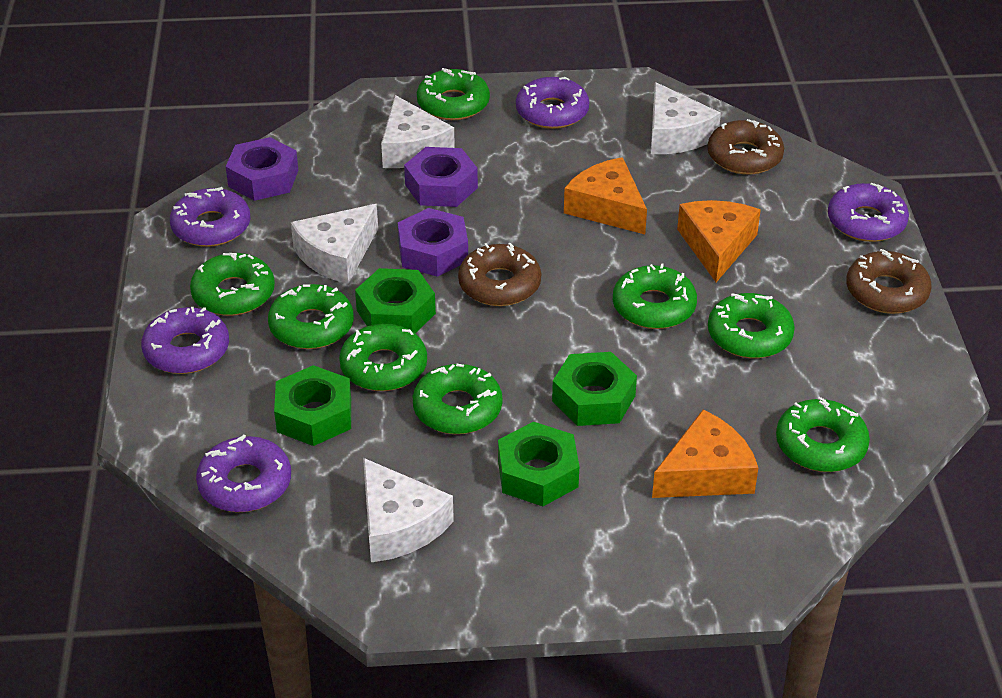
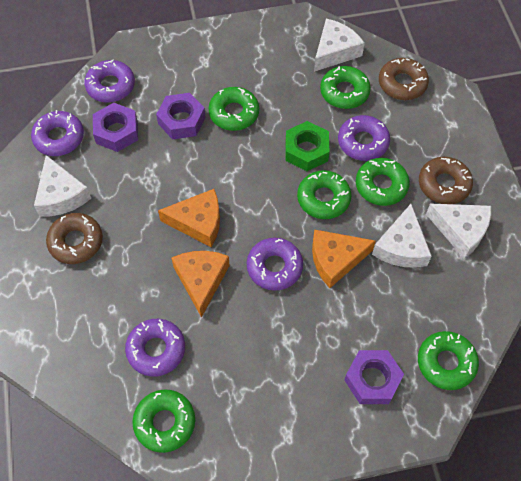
green donut: [190,253,275,316] [268,284,354,349] [339,324,427,391] [413,364,503,434] [417,68,490,120] [613,263,697,329] [708,293,795,358] [776,397,870,472] = 8 -> [132,389,195,453] [208,87,259,131] [297,170,352,219] [320,66,371,109] [356,158,410,206] [418,331,479,390] = 6
green nut: [274,365,351,446] [355,268,436,333] [498,422,579,506] [552,352,637,426] = 4 -> [286,121,330,171] = 1

